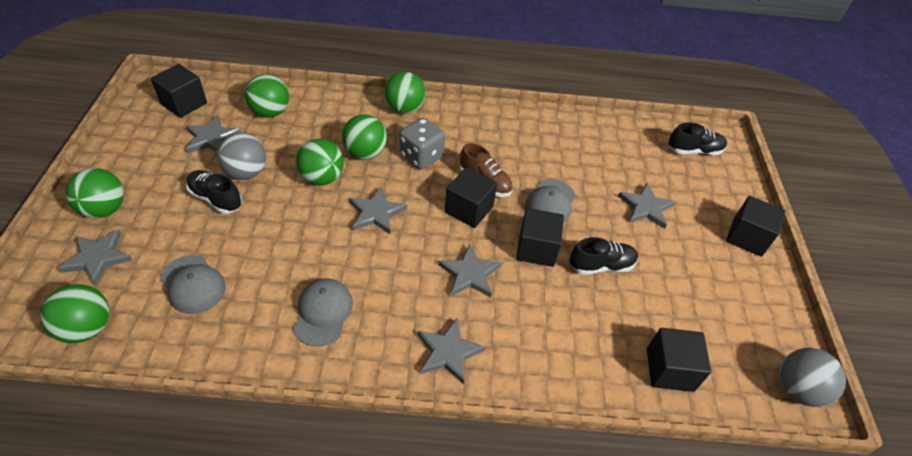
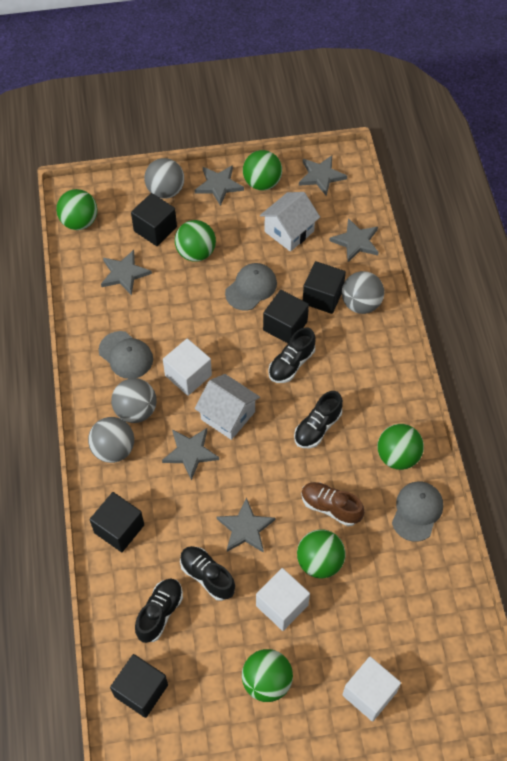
black shoe: [186,170,242,214] [569,237,638,275] [669,122,727,155] = 3 -> [135,578,183,643] [180,546,235,601] [268,328,316,383] [294,391,343,448] = 4
grey ball: [216,133,266,180] [779,348,846,407] = 2 -> [88,417,134,463] [111,378,157,423] [145,158,184,199] [342,271,384,314] = 4
grey dice: [400,118,445,169] = 1 -> none = 0
white cube: none = 0 -> [163,338,212,396] [256,568,310,631] [342,657,401,721] = 3
white house: none = 0 -> [195,374,260,440] [260,192,320,252] = 2

